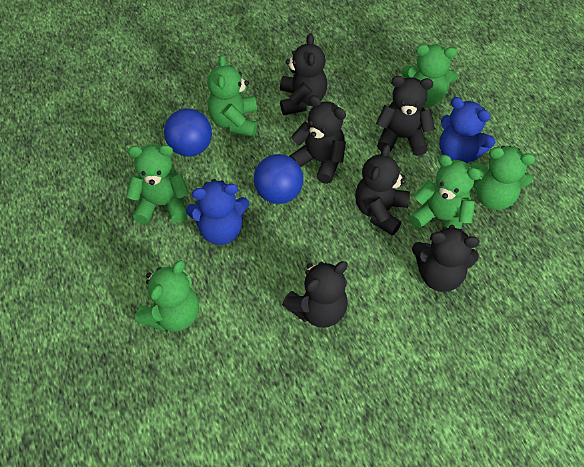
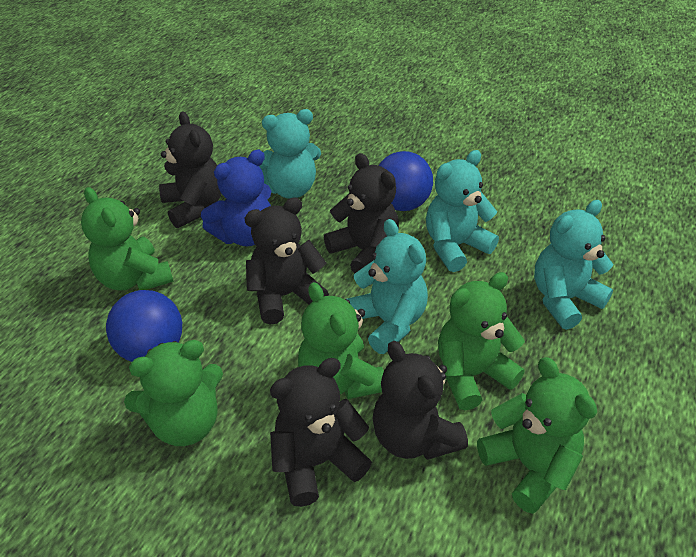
black teddy bear: [280,33,327,115] [282,261,348,328] [289,95,346,184] [355,144,410,236] [376,76,435,156] [412,225,479,292] = 6 -> [159,112,221,228] [245,197,329,324] [270,358,372,507] [324,153,399,273] [372,341,468,460] = 5
blue teddy bear: [186,179,249,245] [439,97,495,163] = 2 -> [201,150,271,246] = 1
green teddy bear: [126,144,189,224] [135,260,199,331] [208,55,257,137] [401,44,458,107] [409,155,481,229] [470,146,535,210] = 6 -> [81,187,173,291] [124,340,223,446] [298,282,384,399] [438,272,525,410] [477,357,597,514] = 5
turquoise teddy bear: none = 0 -> [259,109,321,199] [347,219,428,354] [426,150,499,272] [534,200,613,330] = 4

